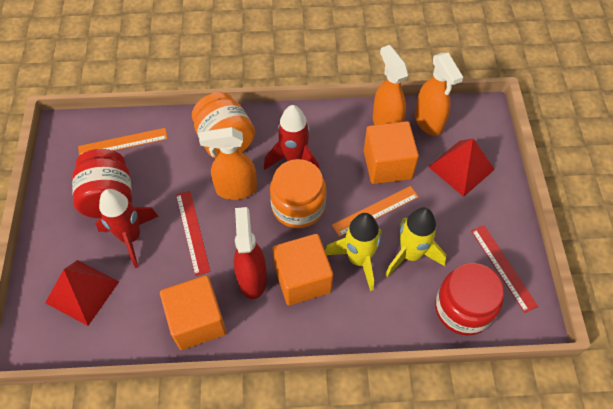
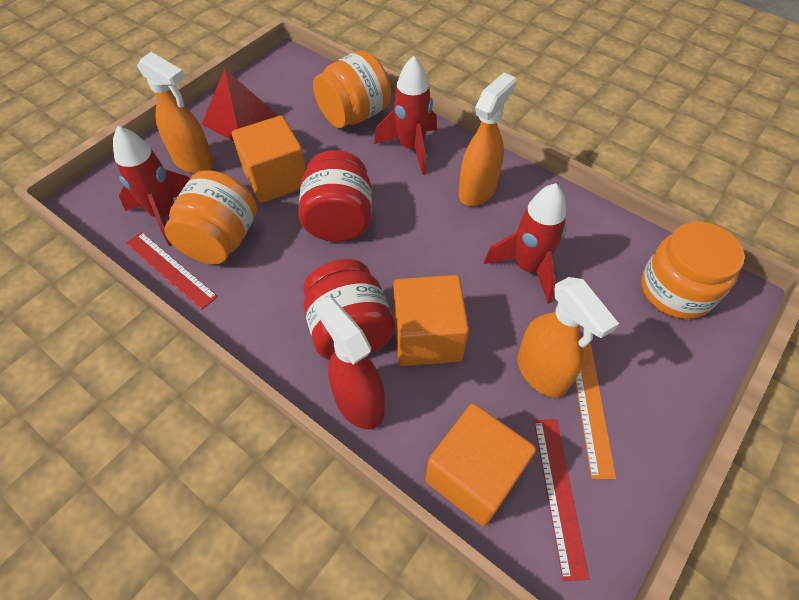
orange jar: [192,92,255,159] [270,159,326,228] = 2 -> [164,170,257,264] [313,50,391,128] [641,221,745,319] = 3
orange ruler: [78,128,168,156] [332,186,419,237] = 2 -> [575,343,616,479] = 1
red pyramid: [45,260,119,326] [428,138,495,197] = 2 -> [202,69,277,141] = 1
red rocket: [96,189,159,268] [264,105,319,170] = 2 -> [113,126,190,246] [374,56,437,175] [484,183,567,304] = 3
yellow rocket: [325,213,382,291] [385,208,446,277] = 2 -> none = 0

